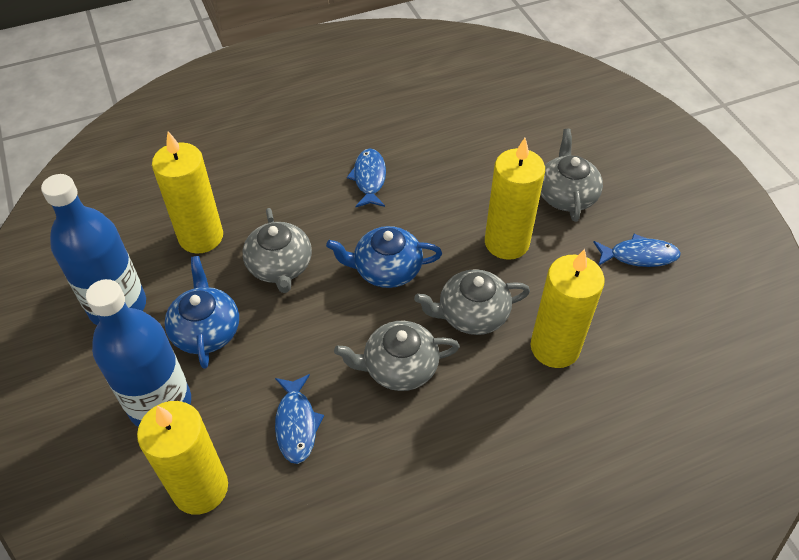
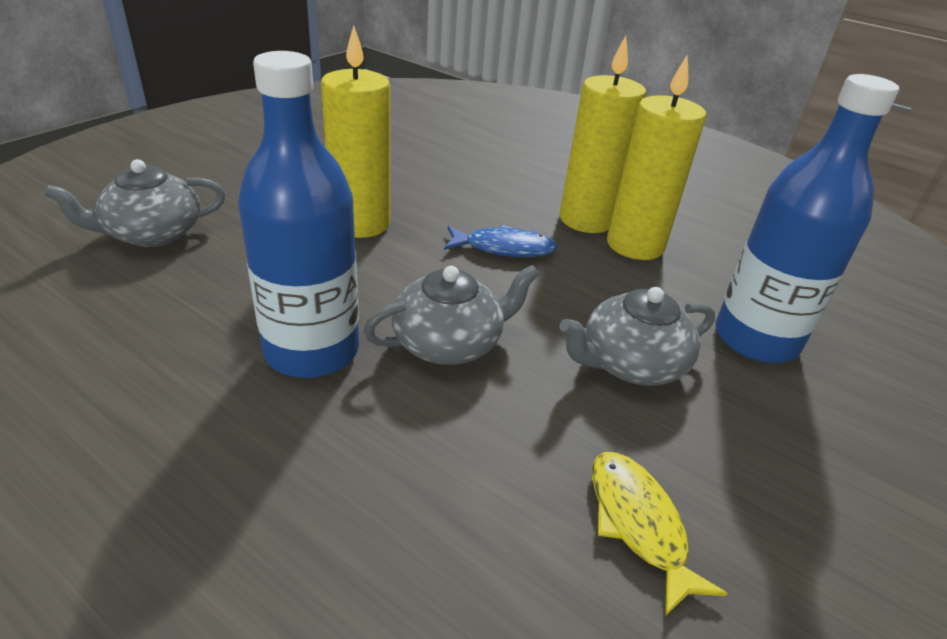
blue fish: [275,374,324,464] [347,148,386,207] [594,234,681,267] = 3 -> [444,225,558,257] = 1
blue teapot: [164,256,239,369] [326,226,442,288] = 2 -> none = 0
grey teapot: [243,208,312,293] [334,321,460,391] [414,269,530,335] [541,129,603,222] = 4 -> [44,159,225,247] [364,265,539,365] [560,287,715,386] = 3
yellow candle: [137,401,228,515] [152,131,223,253] [485,138,545,260] [530,249,605,368] = 4 -> [321,26,390,238] [560,36,646,233] [607,55,706,260] = 3
yellow fish: none = 0 -> [592,452,728,616] = 1

